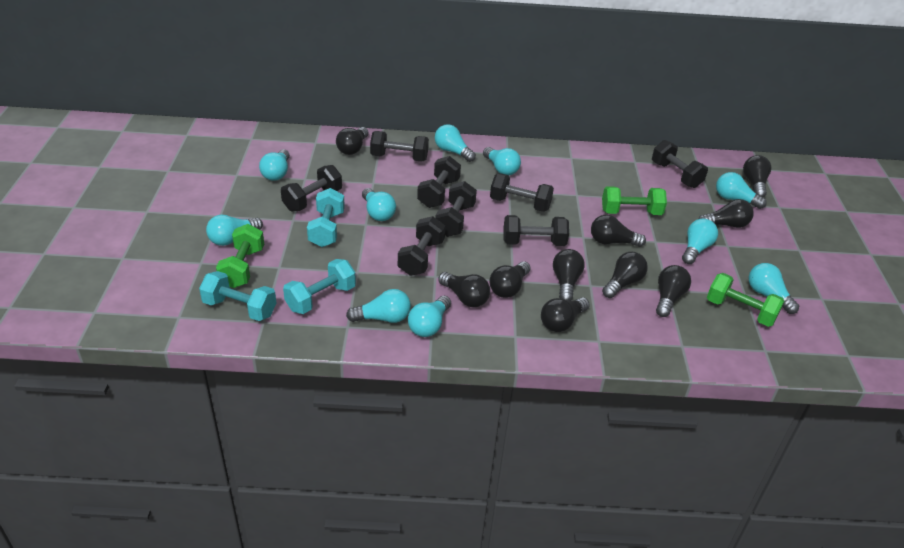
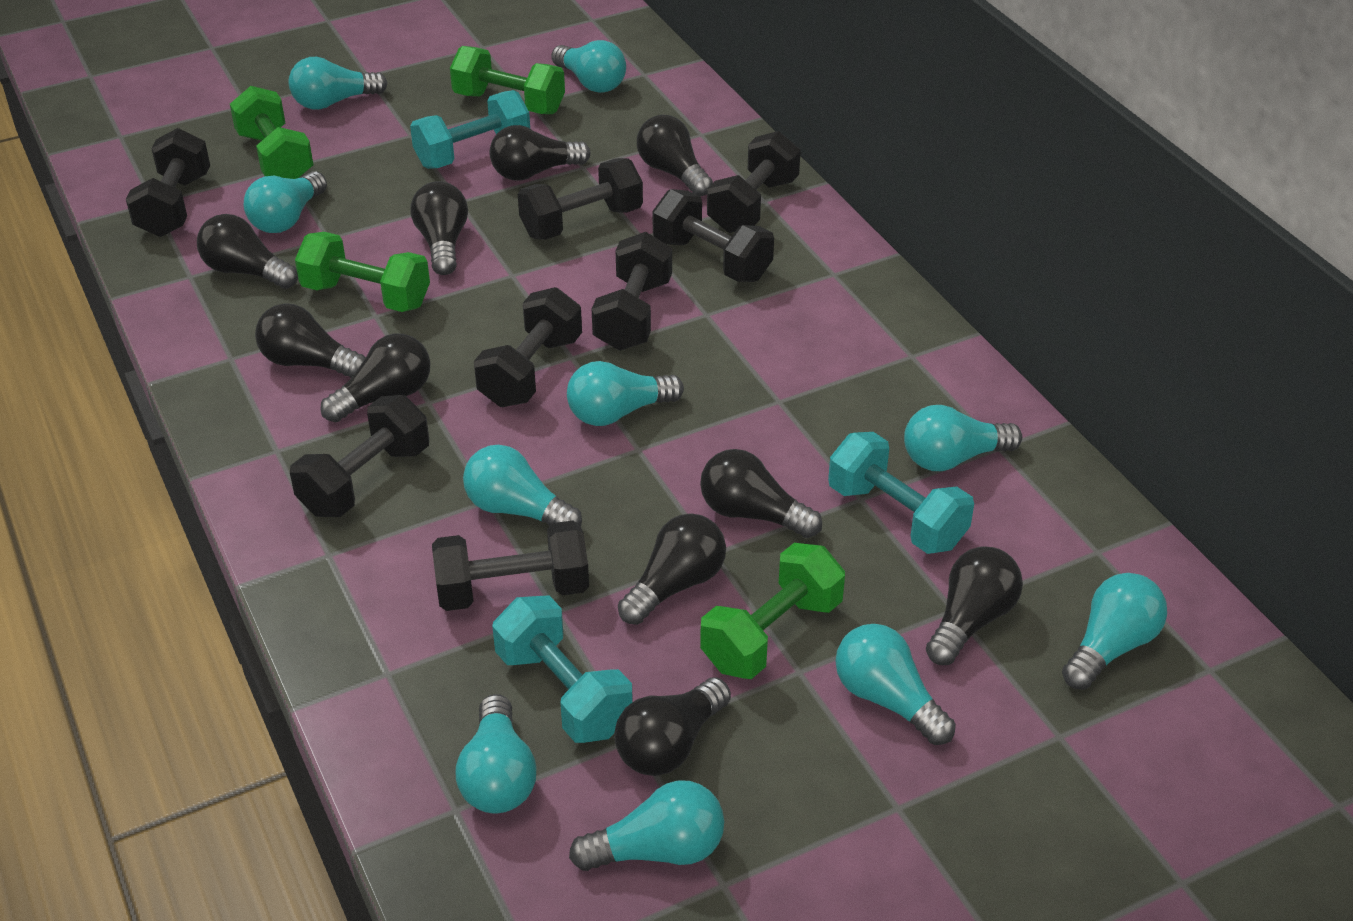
green dumbbell: [216,224,264,288] [602,186,667,215] [707,273,784,327] = 3 -> [230,86,313,179] [295,232,430,312] [450,46,565,114] [700,543,845,679] = 4

